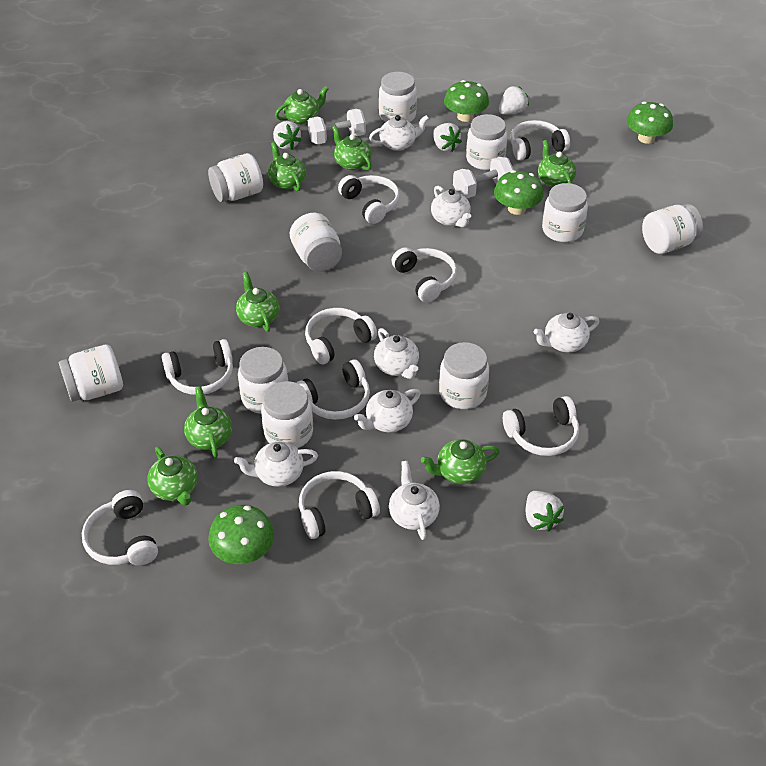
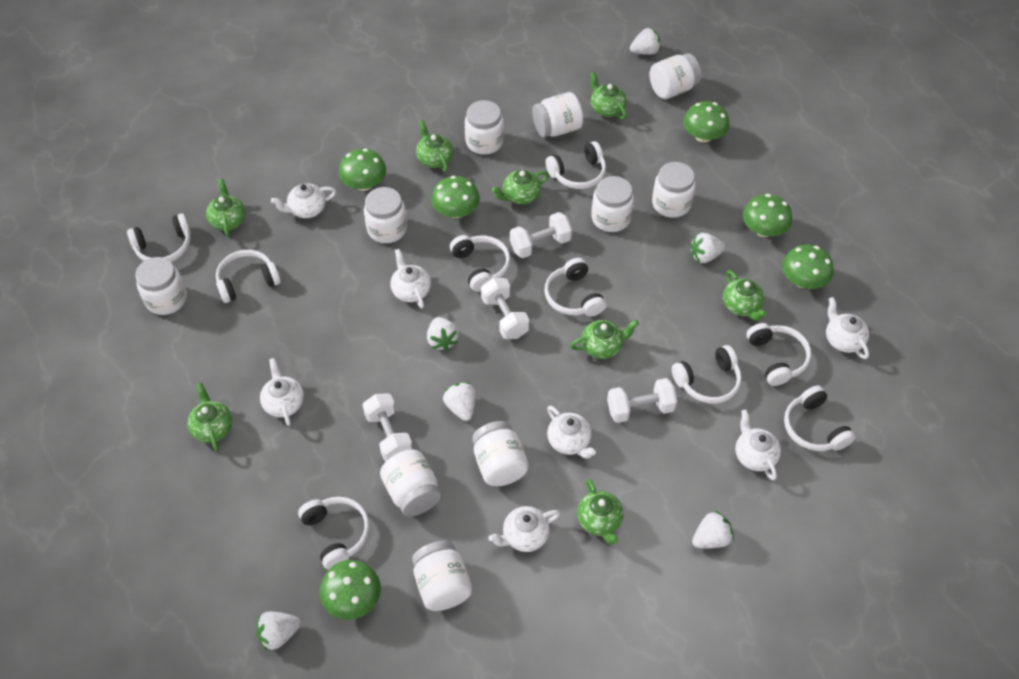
green mushroom: [208,505,274,564] [444,80,489,122] [494,170,544,215] [626,102,673,144] = 4 -> [320,560,381,620] [339,149,386,191] [431,176,480,219] [683,101,729,143] [743,194,792,237] [782,244,833,289] = 6
white dumbbell: [308,109,366,144] [453,157,514,198] = 2 -> [363,393,413,461] [481,278,529,339] [510,212,572,258] [607,378,677,423] = 4
white strawberry: [273,121,301,150] [433,123,462,152] [499,86,529,114] [526,491,564,532] = 4 -> [256,611,301,650] [427,317,459,351] [443,382,476,421] [630,28,661,55] [690,233,725,263] [692,511,734,549] = 6

